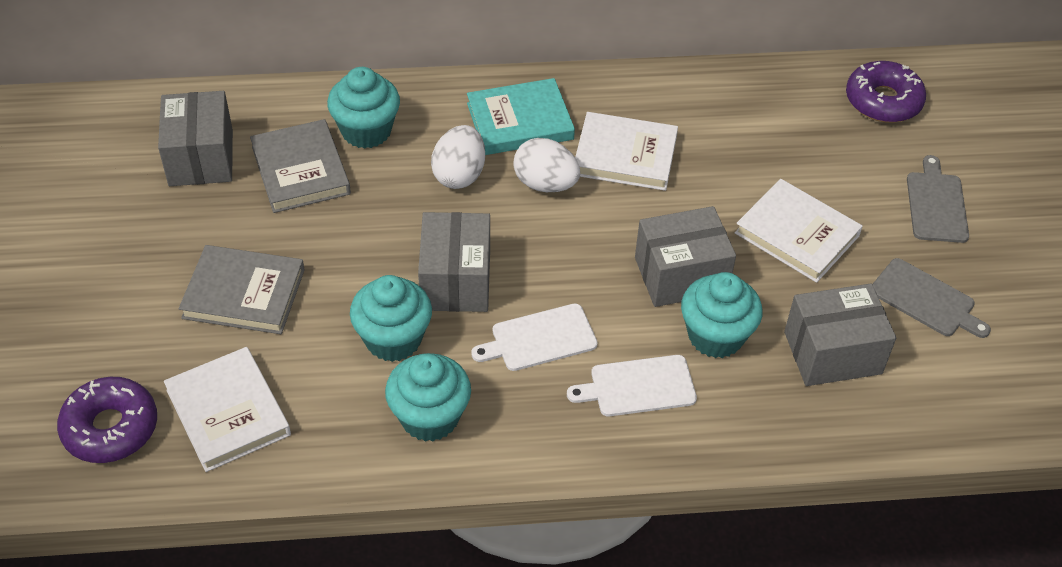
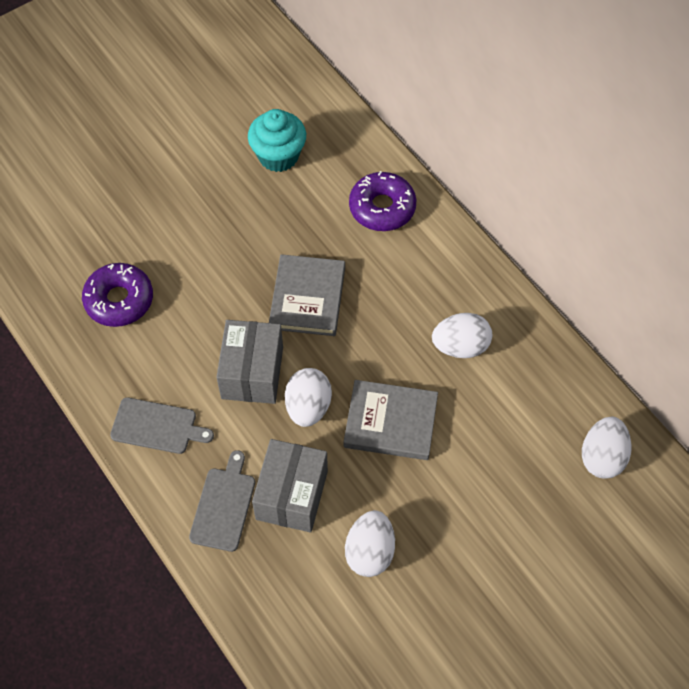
grey box: [158,91,233,186] [418,212,490,312] [635,206,736,307] [784,284,896,386] = 4 -> [217,320,283,404] [252,439,328,532] = 2
turquoise book: [467,78,575,155] = 1 -> none = 0
turquoise cupcake: [327,67,400,149] [350,275,432,362] [385,353,471,442] [681,272,762,358] = 4 -> [248,109,306,172] = 1
white book: [164,347,291,472] [575,112,678,191] [735,179,863,283] = 3 -> none = 0
white cutting board: [471,303,598,371] [567,355,697,416] = 2 -> none = 0
white egg: [431,125,485,189] [513,138,580,192] = 2 -> [285,368,332,427] [345,510,395,577] [432,313,492,358] [582,416,632,479] = 4

